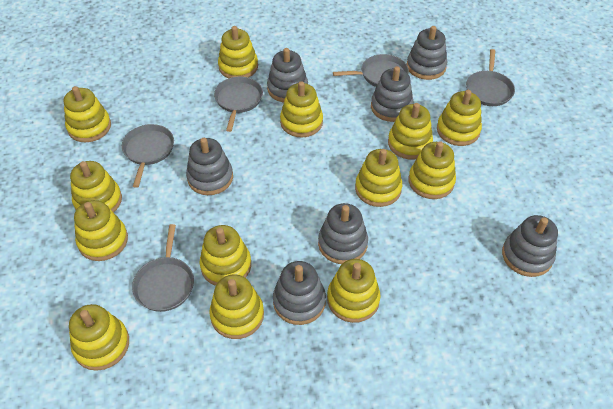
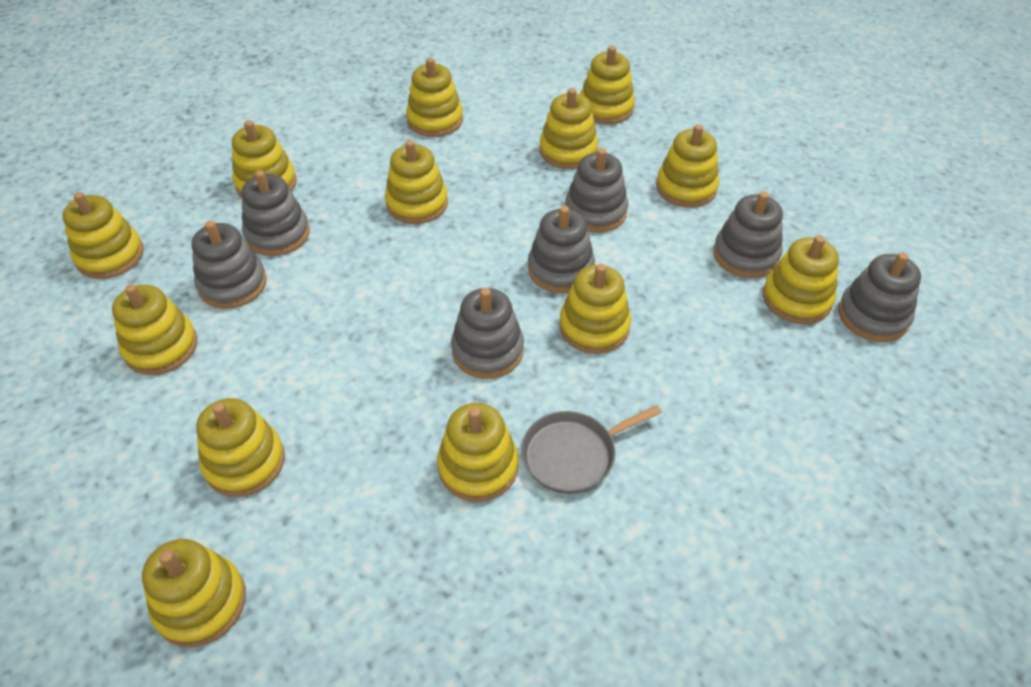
grey pan: [122,124,174,188] [132,224,194,312] [214,77,263,132] [333,54,409,87] [466,49,515,106] = 5 -> [521,405,662,494] = 1

